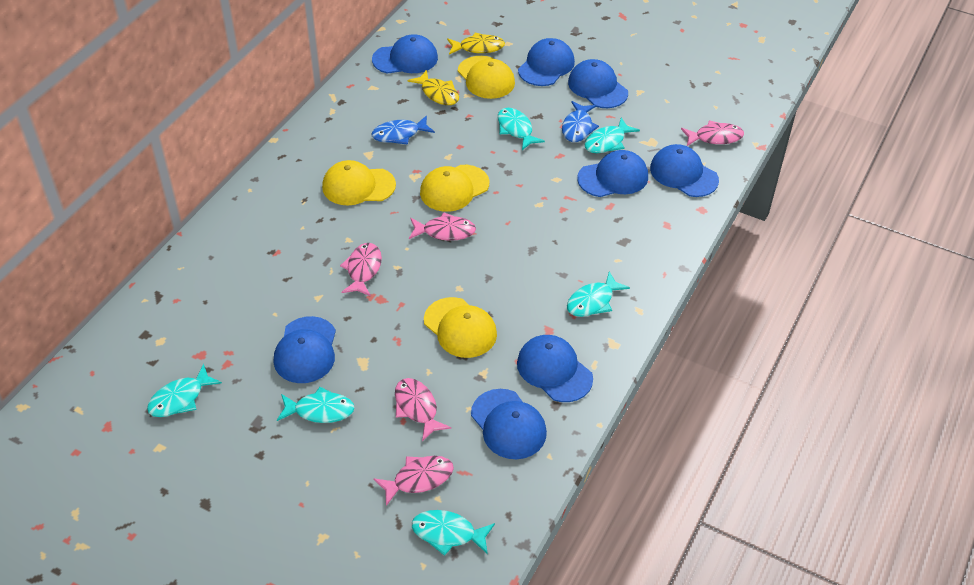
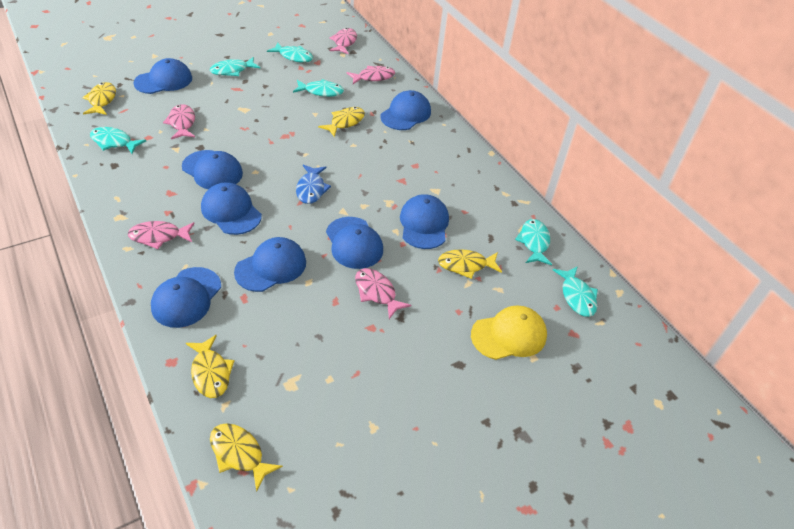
blue fish: [372,115,435,145] [562,101,599,142] = 2 -> [296,165,331,204] = 1
yellow cap: [322,160,396,205] [420,165,489,212] [424,297,497,358] [458,56,515,99] = 4 -> [471,306,547,360] = 1
yellow fish: [407,70,459,105] [447,32,505,54] = 2 -> [82,82,116,115] [186,335,234,398] [210,423,283,492] [318,107,365,137] [438,249,502,279] = 5

